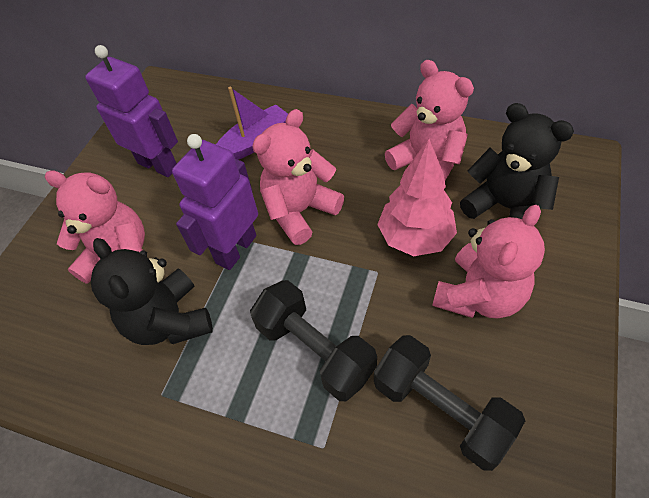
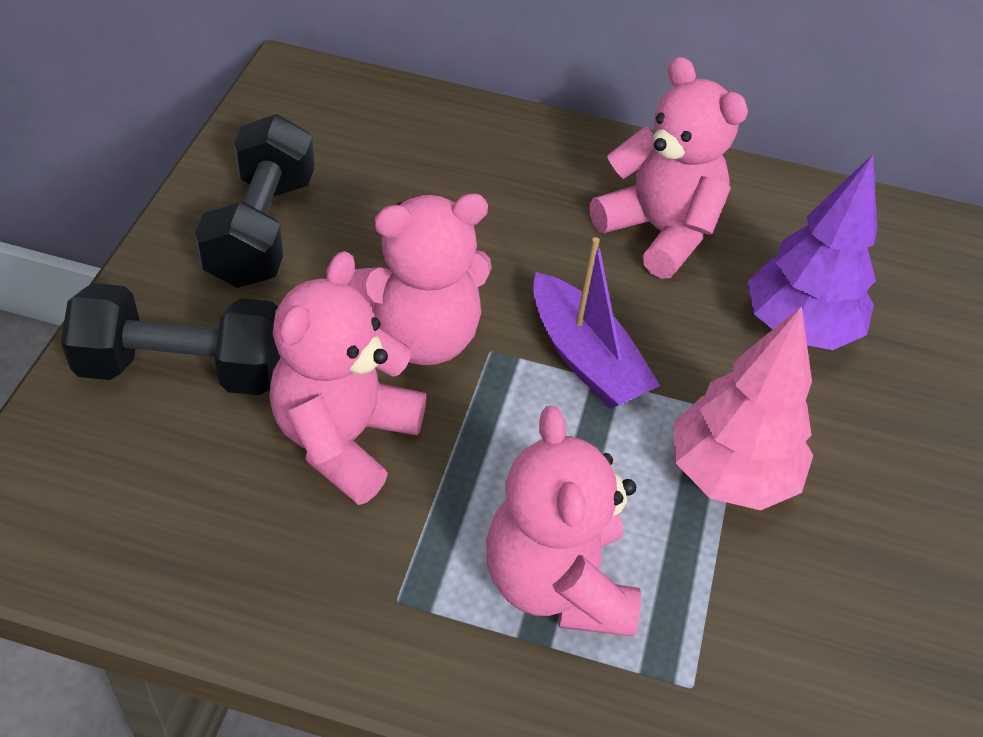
black teddy bear: [91,238,213,345] [460,103,574,219] = 2 -> none = 0
purple robot: [85,45,178,177] [172,134,258,270] = 2 -> none = 0
purple tree: none = 0 -> [748,155,877,350] = 1

